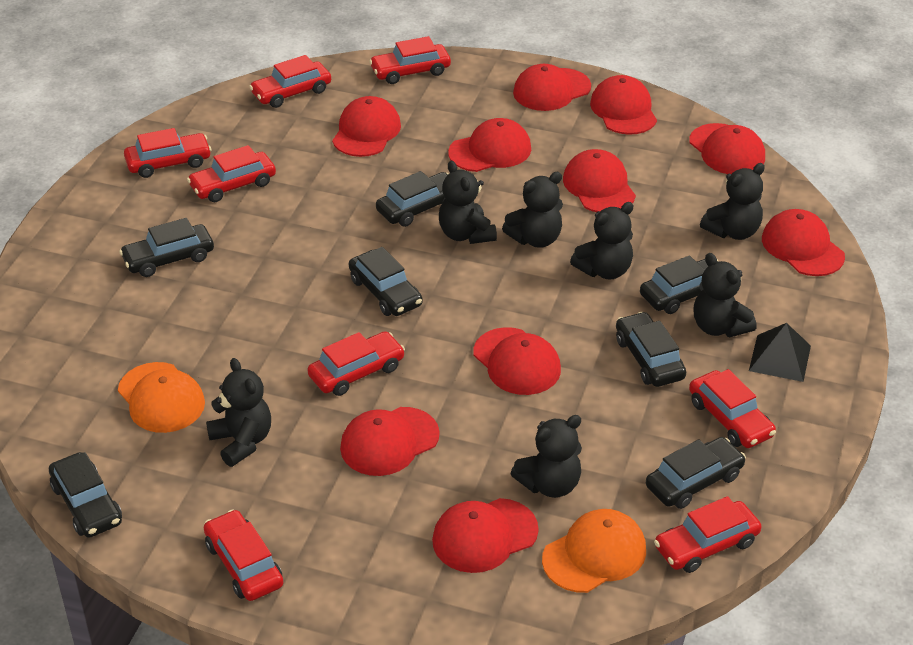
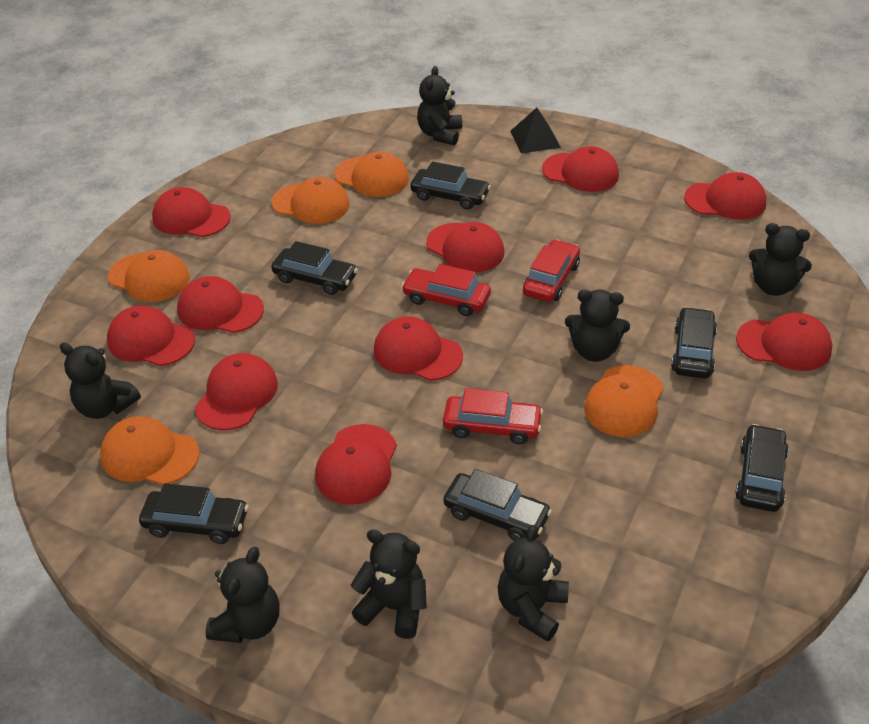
black car: [49,452,122,538] [119,218,214,277] [349,247,423,316] [376,171,449,227] [616,312,686,387] [640,255,719,314] [646,437,746,509] = 7 -> [139,483,249,544] [271,241,358,295] [410,161,491,210] [443,469,552,541] [671,307,717,379] [735,424,789,512] = 6
orange cap: [118,362,205,433] [542,509,646,593] = 2 -> [100,416,199,485] [108,250,190,302] [272,177,350,224] [334,152,409,197] [584,365,663,437] = 5
red car: [124,128,211,178] [187,145,276,202] [204,509,284,601] [249,55,331,108] [307,331,405,396] [369,36,451,84] [654,496,762,573] [689,369,776,448] = 8 -> [402,264,491,316] [443,388,543,444] [523,239,580,302] = 3

